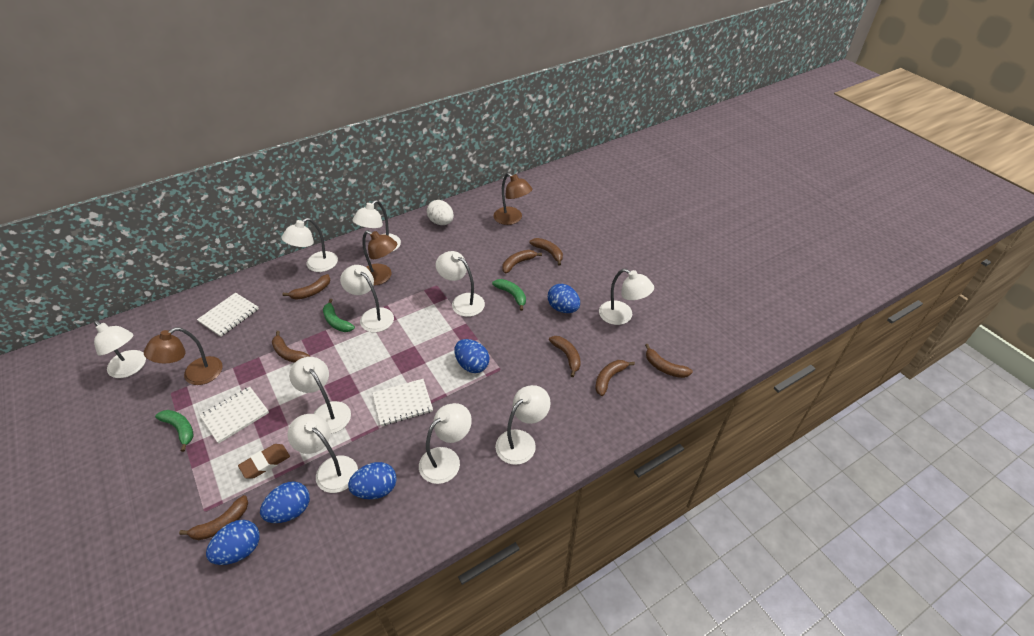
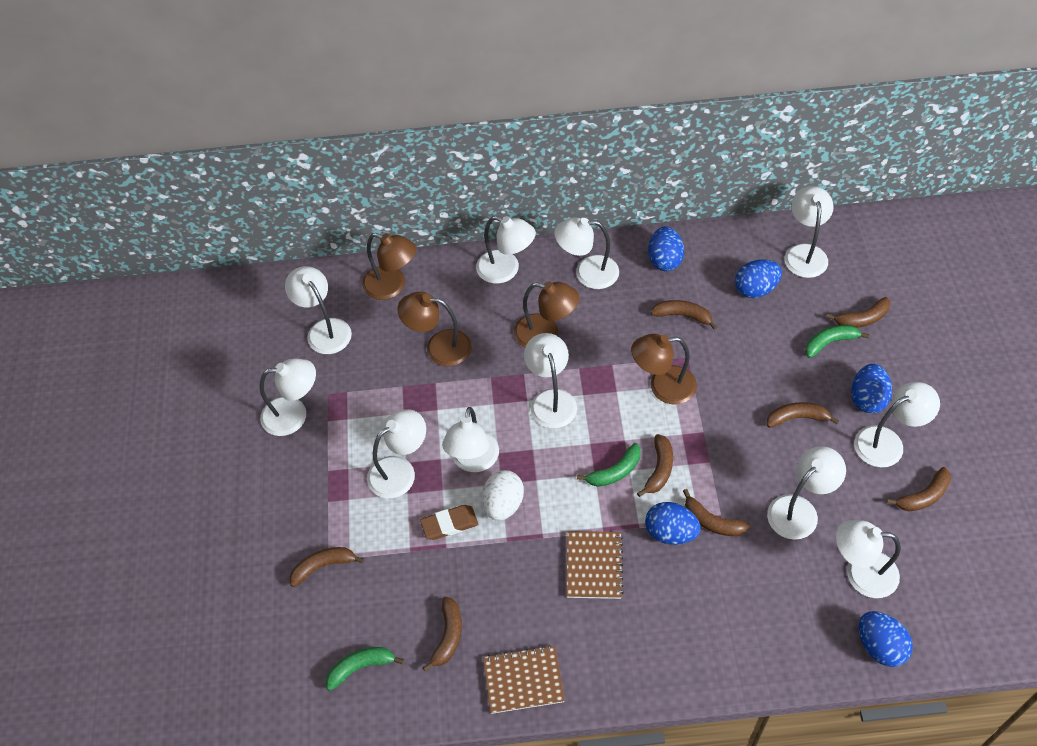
brown lamp: [144,327,223,385] [362,230,398,286] [494,173,532,225] = 3 -> [362,233,416,300] [397,292,471,366] [514,281,579,348] [631,334,697,404] = 4
brown notebook: none = 0 -> [483,645,565,714] [566,531,624,599] = 2
white lamp: [94,321,146,378] [281,218,338,272] [287,414,358,493] [289,357,351,434] [340,265,394,332] [353,200,401,252] [419,403,472,484] [436,251,485,317] [495,385,551,465] [599,269,654,325] = 10 -> [260,358,316,436] [285,266,352,354] [367,409,426,499] [442,407,499,472] [476,216,536,284] [524,333,577,429] [554,217,619,289] [767,446,846,540] [784,186,834,278] [836,520,901,598] [854,382,940,467] = 11
white notebook: [197,293,259,337] [200,386,269,443] [373,379,433,426] = 3 -> none = 0

